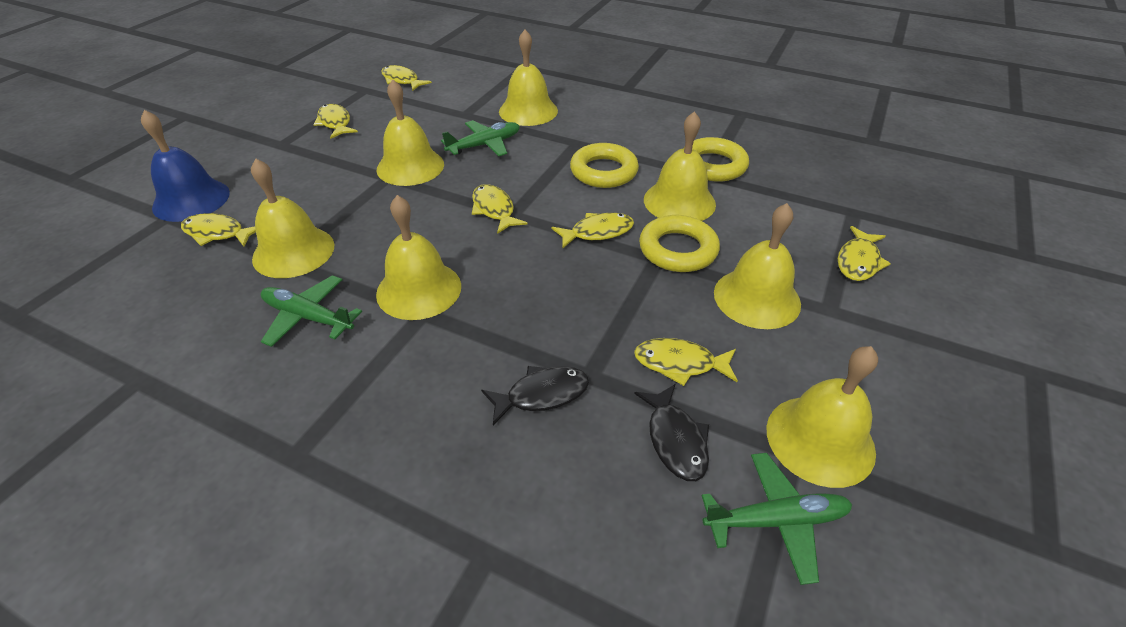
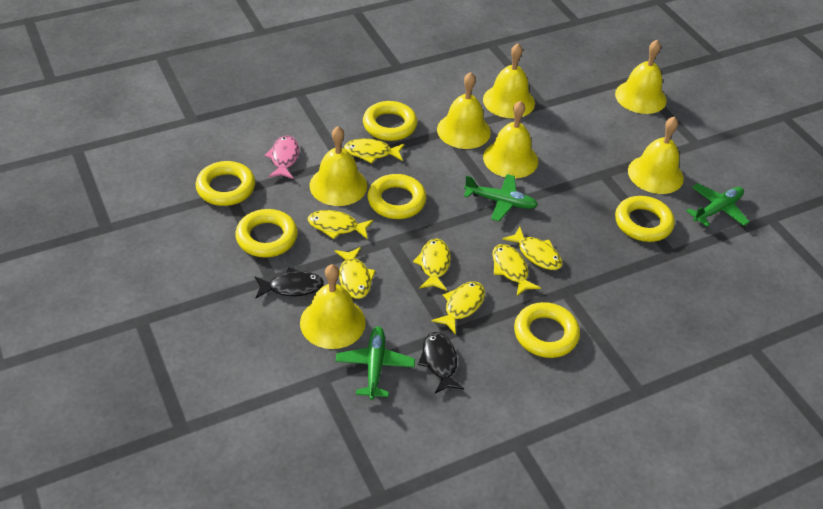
blue bell: [141,110,230,222] = 1 -> none = 0
pink fish: none = 0 -> [264,135,299,179] = 1
yellow ring: [570,143,639,188] [639,215,720,272] [684,137,749,182] = 3 -> [195,161,255,206] [235,209,298,257] [363,101,417,141] [368,174,426,219] [514,302,580,358] [615,196,675,242] = 6

